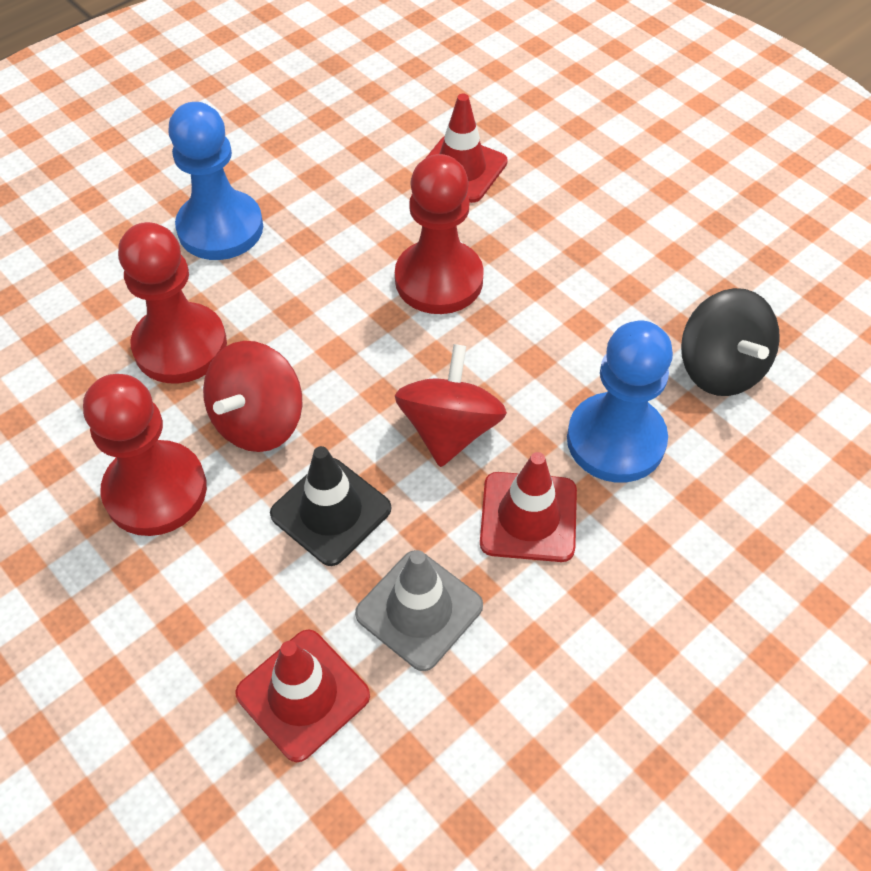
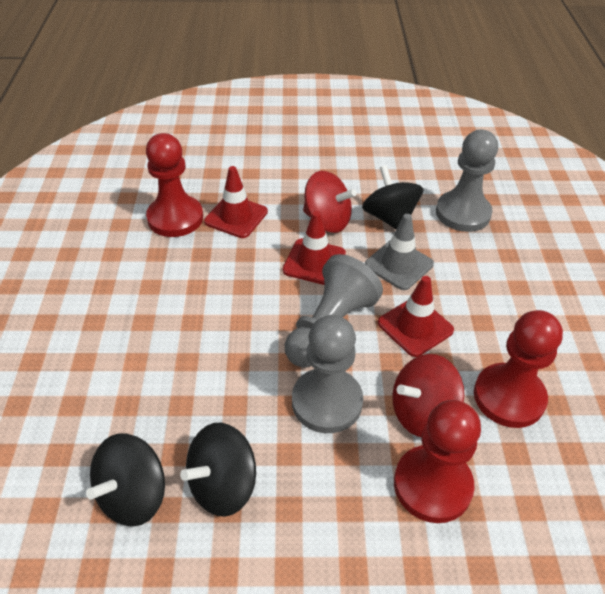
black spinning top: [681,288,780,396] = 1 -> [86,433,165,526] [180,423,256,517] [362,165,423,229] = 3
black traffic cone: [270,446,391,566] = 1 -> none = 0
blue pawn: [168,102,263,260] [567,321,673,483] = 2 -> none = 0
grey pawn: none = 0 -> [285,254,383,368] [292,315,363,433] [436,130,498,232] = 3

